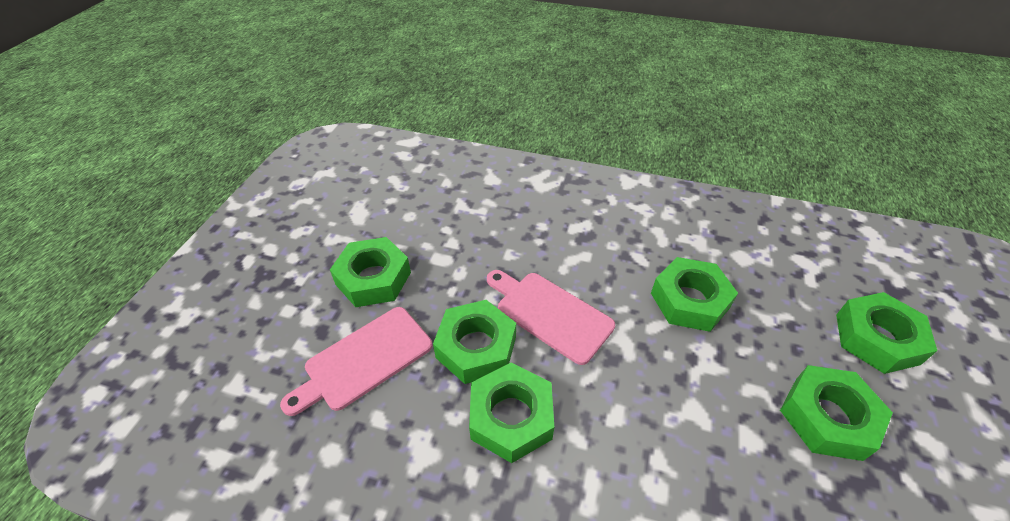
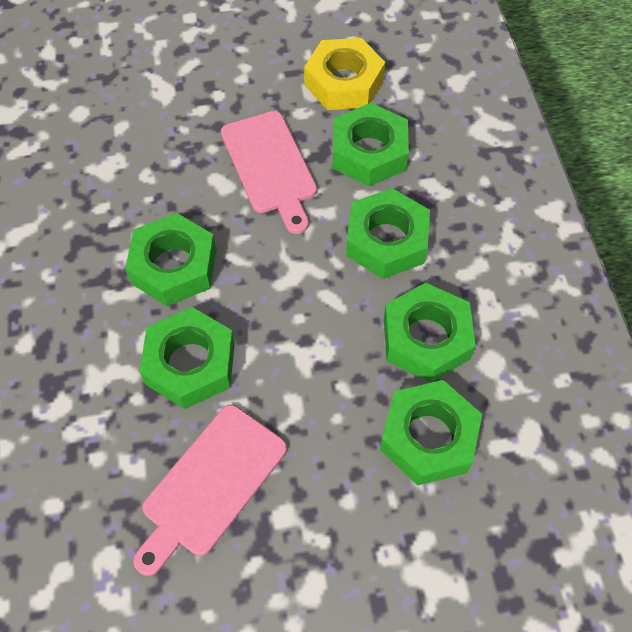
yellow nut: none = 0 -> [304,38,385,110] = 1

